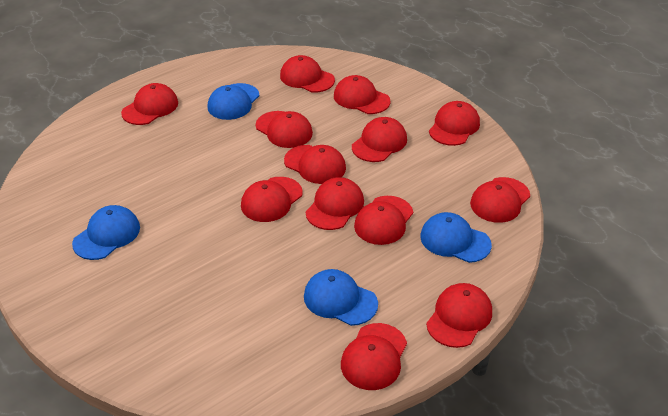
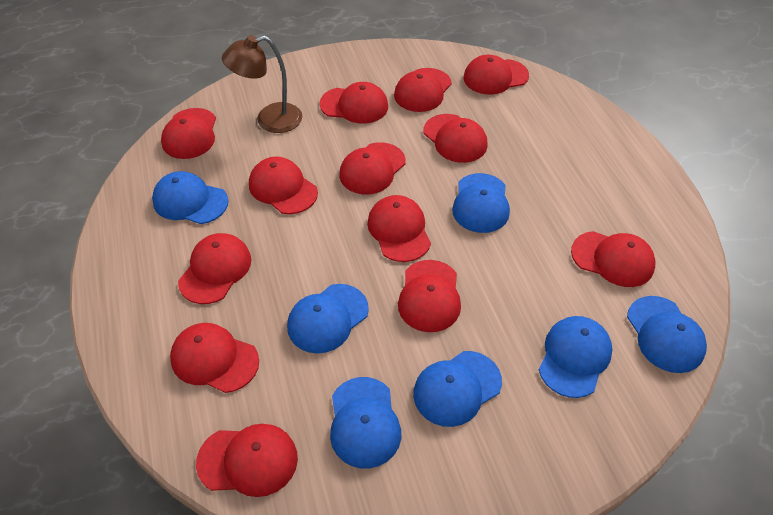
blue cap: [72,205,140,260] [208,83,259,120] [304,269,378,326] [420,212,492,263] = 4 -> [152,171,228,224] [287,284,369,354] [330,377,401,468] [413,351,502,427] [452,173,510,233] [539,316,613,398] [627,296,707,373] = 7
brown lamp: none = 0 -> [222,35,302,133] = 1

